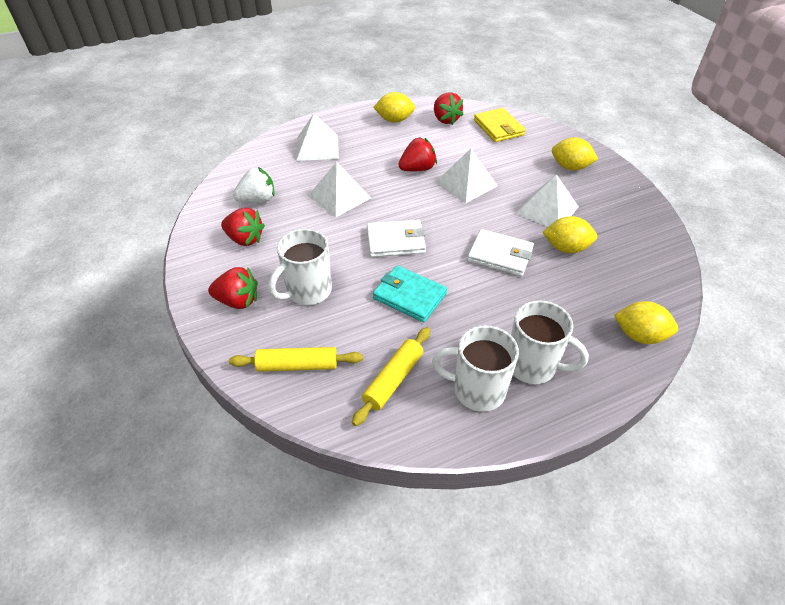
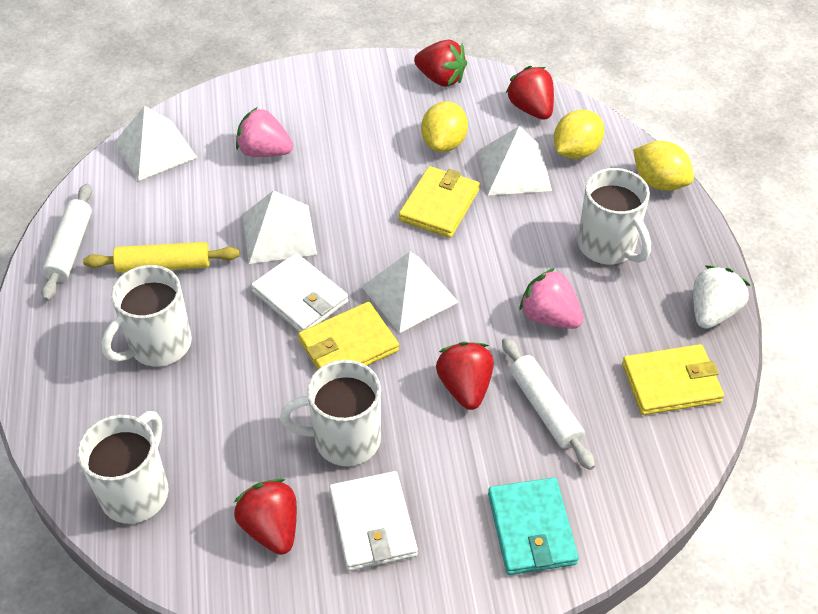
pink strawberry: none = 0 -> [236,107,293,157] [519,268,584,329] = 2
white mug: [269,229,332,305] [432,325,519,412] [511,300,589,384] = 3 -> [77,411,169,524] [102,265,192,367] [280,360,381,466] [578,168,651,264] = 4
white rolling pin: none = 0 -> [41,184,92,301] [502,337,595,470] = 2
yellow lemon: [373,92,415,123] [543,216,597,253] [552,137,598,170] [614,301,678,344] = 4 -> [421,101,468,152] [554,110,604,159] [633,141,694,191] = 3
yellow rolling pin: [229,347,363,372] [352,327,430,426] = 2 -> [83,242,240,273] = 1
yellow wallet: [474,108,526,142] = 1 -> [298,302,399,369] [399,166,480,238] [622,344,724,415] = 3

